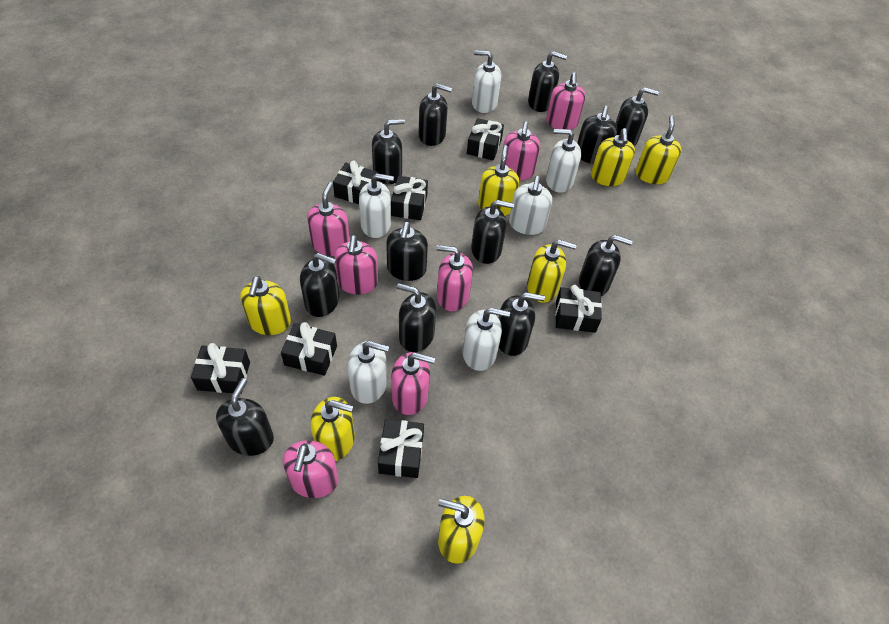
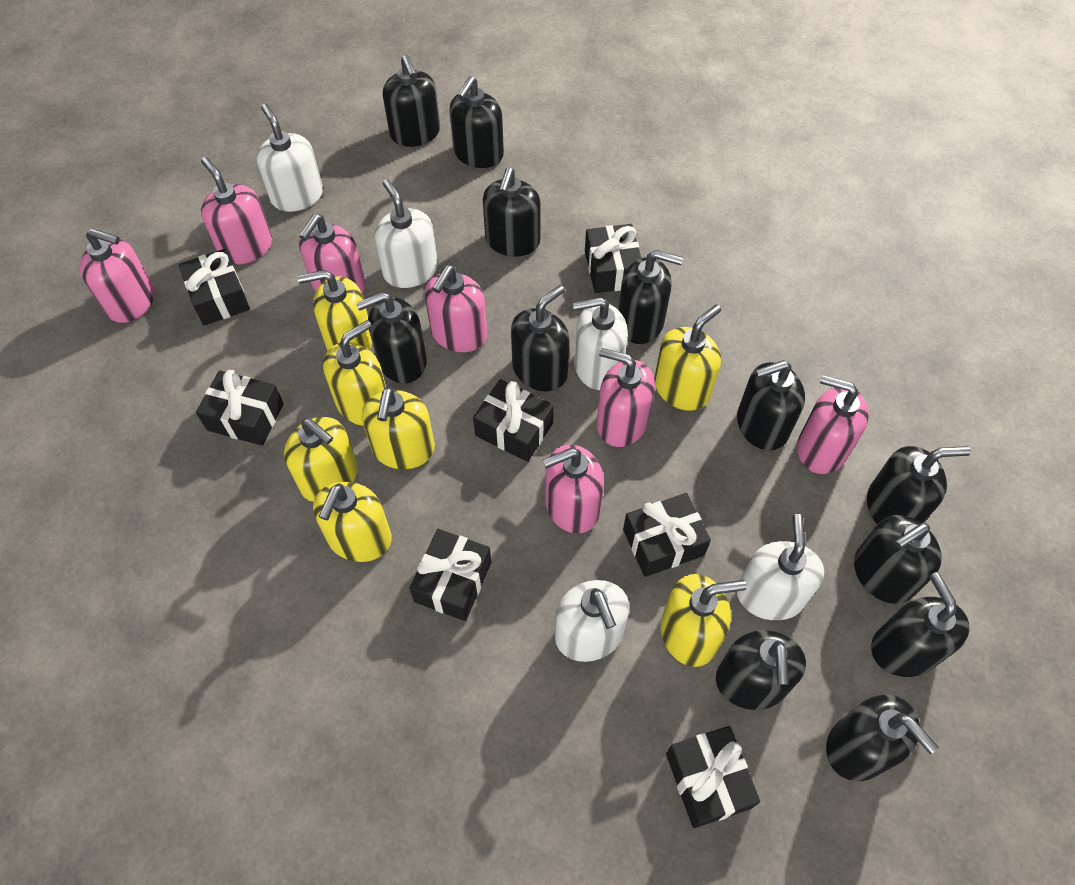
white soap dispenser: [348,341,389,404] [359,173,394,238] [463,308,510,371] [472,50,501,113] [509,176,552,235] [546,129,581,193] = 6 -> [256,104,323,212] [375,179,438,288] [555,580,629,662] [573,297,628,390] [737,514,824,620] = 5

